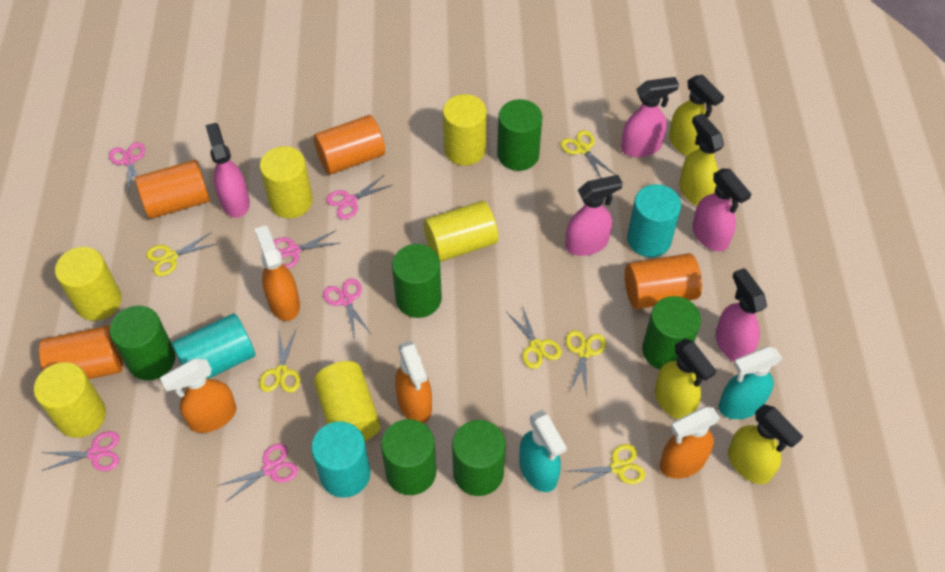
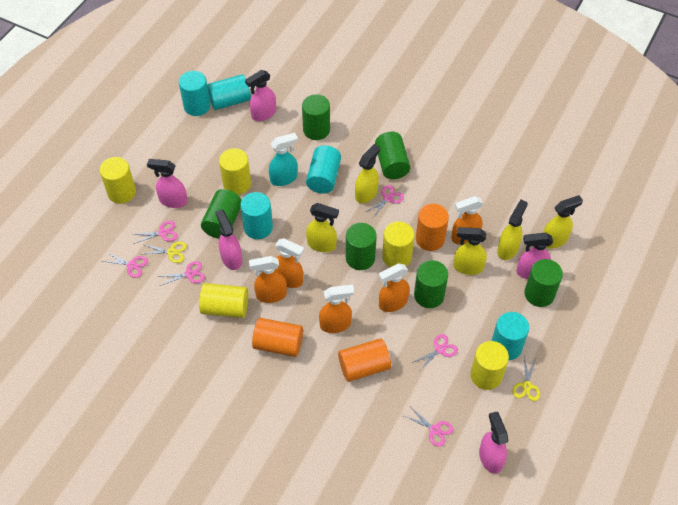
orange cylinder: [39,325,123,379] [135,160,210,219] [314,115,385,175] [625,253,702,309] = 4 -> [252,318,303,357] [338,338,391,382] [416,204,449,251] = 3
orange spray bottle: [160,359,237,433] [255,225,300,321] [395,341,432,423] [660,407,720,479] = 4 -> [249,256,287,303] [275,238,304,288] [319,285,354,333] [379,263,409,312] [451,196,483,245] = 5
turquoise cylinder: [172,313,255,379] [311,421,371,497] [627,184,681,257] = 3 -> [179,71,210,116] [207,74,251,110] [240,192,273,239] [306,145,341,194] [492,312,529,360] = 5
turquoise spray bottle: [519,410,567,492] [719,346,782,419] = 2 -> [269,133,298,186] = 1
yellow cylinder: [34,362,106,438] [55,247,122,321] [260,146,313,219] [314,361,381,441] [424,201,498,262] [443,94,487,166] = 6 -> [100,157,136,204] [199,283,248,318] [219,148,251,195] [382,221,414,267] [470,341,509,390] = 5
yellow scissors: [146,232,216,276] [259,330,301,393] [507,306,562,369] [561,130,616,178] [566,330,606,395] [567,444,645,489] = 6 -> [142,242,187,263] [512,357,540,401] = 2
yellow spray bottle: [655,339,716,419] [669,75,724,156] [679,113,724,206] [728,404,803,484] = 4 -> [306,203,339,252] [355,144,380,203] [453,227,487,275] [497,200,528,260] [543,195,583,248] = 5

